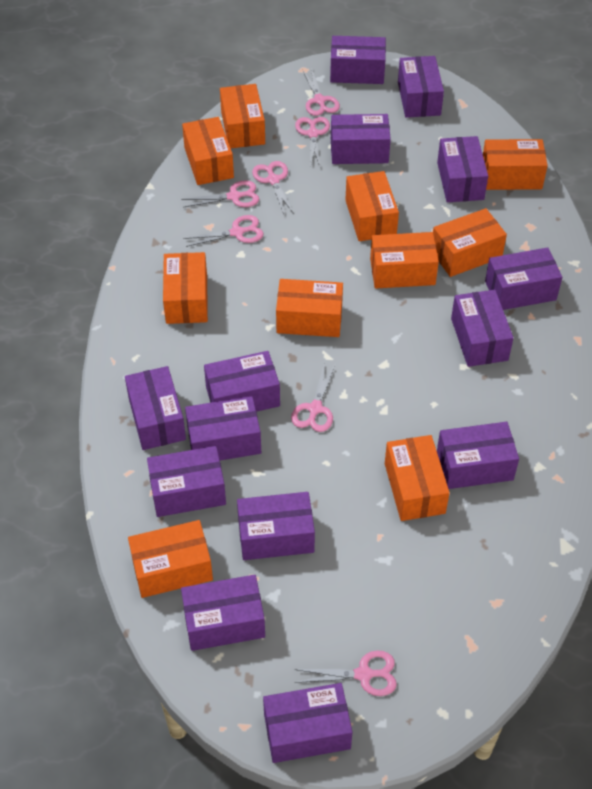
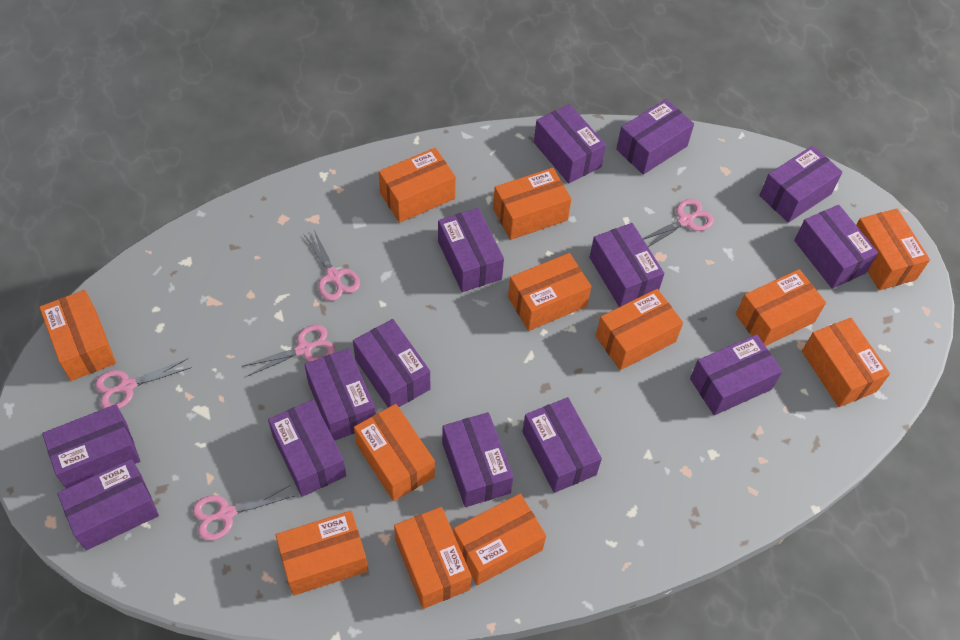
orange box: [128,520,213,598] [163,252,208,324] [182,117,234,185] [220,84,265,148] [276,279,343,337] [345,171,399,241] [370,232,439,289] [385,435,450,521] [433,208,507,277] [483,139,548,190] = 10 -> [39,290,116,381] [275,511,368,596] [354,404,435,501] [379,148,456,223] [394,507,472,609] [453,493,546,585] [493,168,571,240] [508,253,591,331] [596,289,683,370] [736,269,826,346] [802,318,890,407] [856,209,930,290] = 12
pink scissors: [181,180,259,207] [184,215,264,247] [252,161,294,214] [291,362,335,432] [294,651,397,696] [295,117,330,167] [303,68,340,116] = 7 -> [95,358,190,409] [193,485,294,540] [243,325,335,377] [304,230,360,301] [643,199,714,247] = 5

